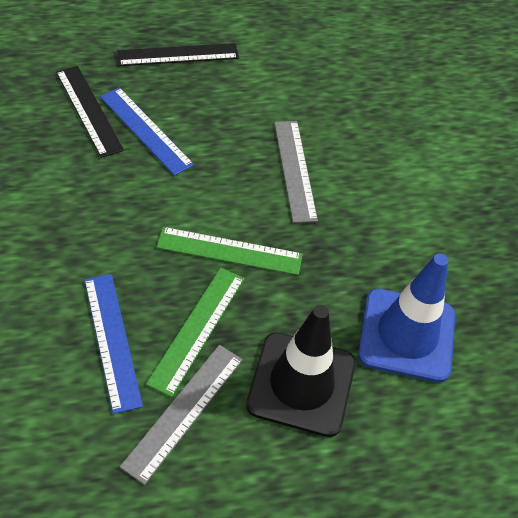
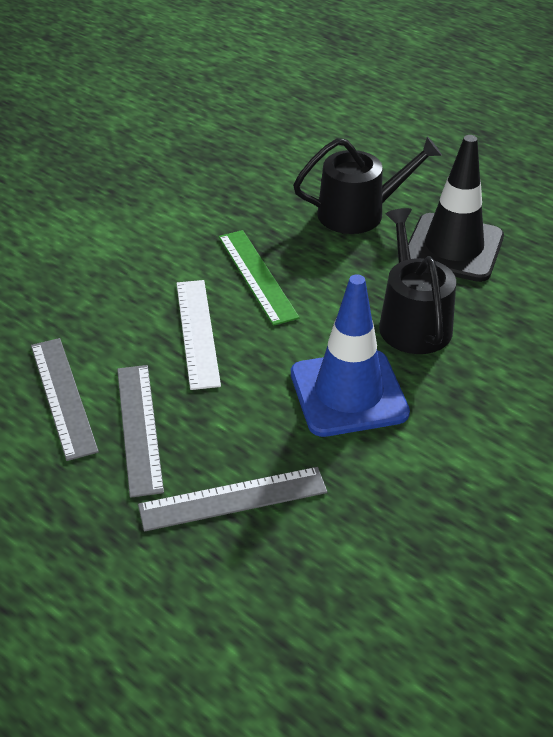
black ruler: [56,66,124,158] [116,43,239,66] = 2 -> none = 0
black watering can: none = 0 -> [293,136,442,234] [379,208,456,354] = 2
blue ruler: [84,274,143,414] [100,87,194,176] = 2 -> none = 0
green ruler: [146,268,244,397] [156,227,303,275] = 2 -> [219,230,300,326] = 1
grey ruler: [120,345,243,485] [274,121,318,223] = 2 -> [31,338,99,461] [117,365,164,498] [138,467,327,532] = 3
white ruler: none = 0 -> [177,280,221,390] = 1

